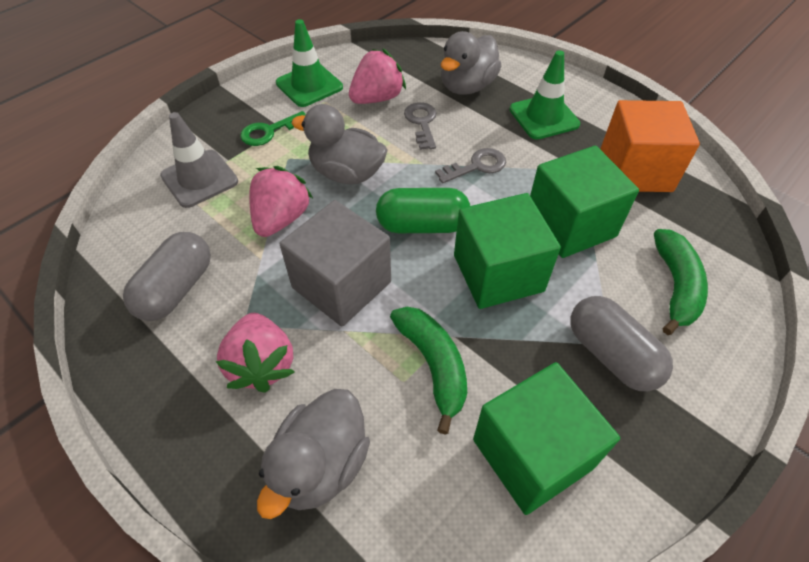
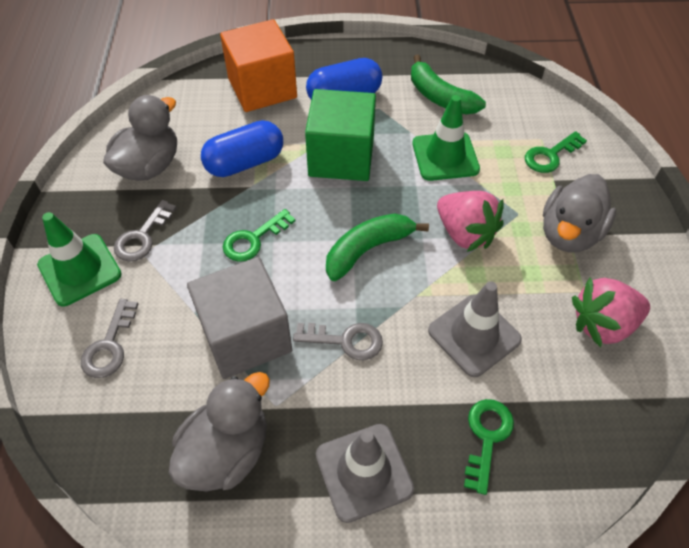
blue capsule: none = 0 -> [201,120,283,177] [306,58,382,100] = 2
green capsule: [376,188,470,233] = 1 -> none = 0
green cube: [454,193,561,309] [473,362,620,515] [530,146,639,258] = 3 -> [305,89,376,181] = 1
green key: [240,111,306,146] = 1 -> [223,209,295,262] [464,399,514,495] [525,131,587,173] = 3
grey capsule: [123,232,211,321] [570,296,673,391] = 2 -> none = 0
grey key: [404,102,436,150] [435,148,506,183] = 2 -> [81,299,138,378] [114,200,177,262] [293,323,383,360] = 3
grey traffic cone: [160,112,238,208] = 1 -> [316,424,414,523] [428,281,522,377] = 2
pink strawberry: [216,313,295,393] [249,166,313,237] [349,49,406,104] = 3 -> [437,191,504,252] [572,278,650,347] = 2

